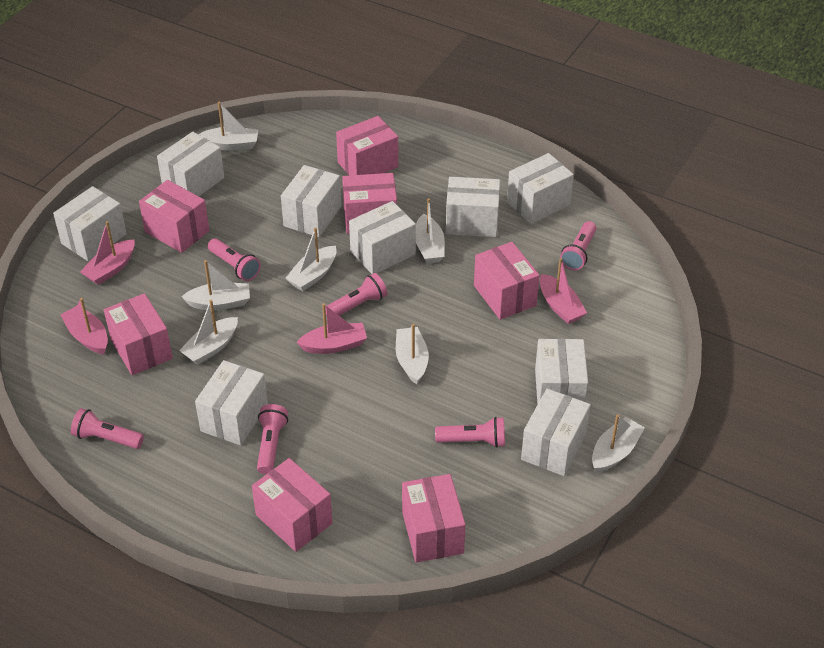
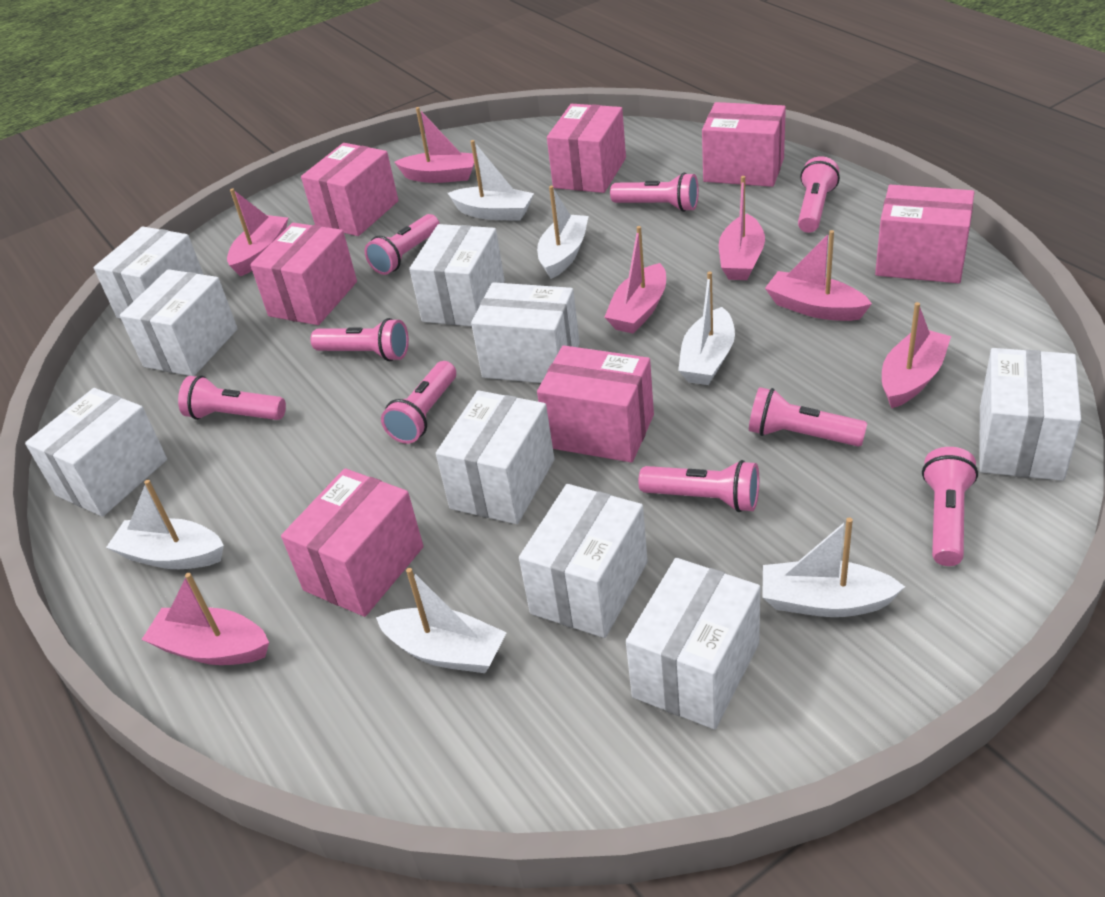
pink boat: [61,298,108,354] [80,221,135,285] [296,303,367,354] [540,258,587,324] = 4 -> [141,573,269,665] [227,188,288,276] [394,107,474,183] [604,226,666,334] [719,176,765,280] [765,230,872,321] [882,302,951,408] = 7
pink flashlight: [71,408,144,449] [208,238,261,281] [257,404,288,474] [325,273,387,316] [435,417,505,448] [560,221,597,270] = 6 -> [178,375,286,420] [310,318,409,361] [364,214,440,275] [381,361,456,444] [610,172,699,212] [638,460,759,512] [749,387,867,447] [798,156,840,233] [922,447,978,566] = 9
white boat: [179,300,238,365] [182,260,250,310] [198,102,258,150] [285,227,337,291] [396,324,429,385] [416,198,445,264] [592,415,645,473] = 7 -> [106,480,224,569] [376,568,507,673] [448,140,534,221] [537,186,589,279] [678,271,735,385] [762,517,905,617] = 6

